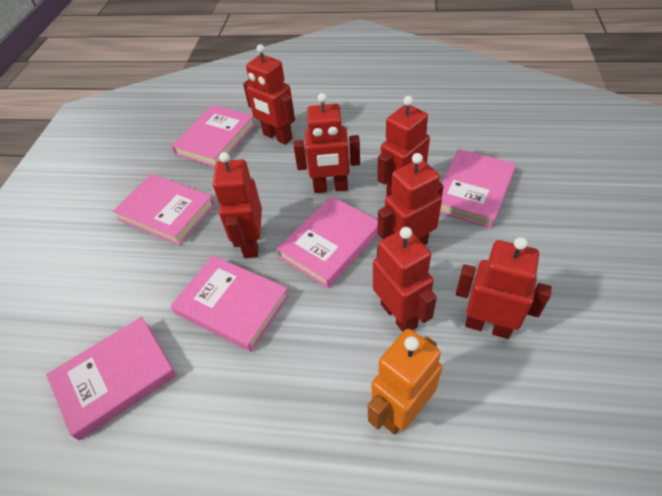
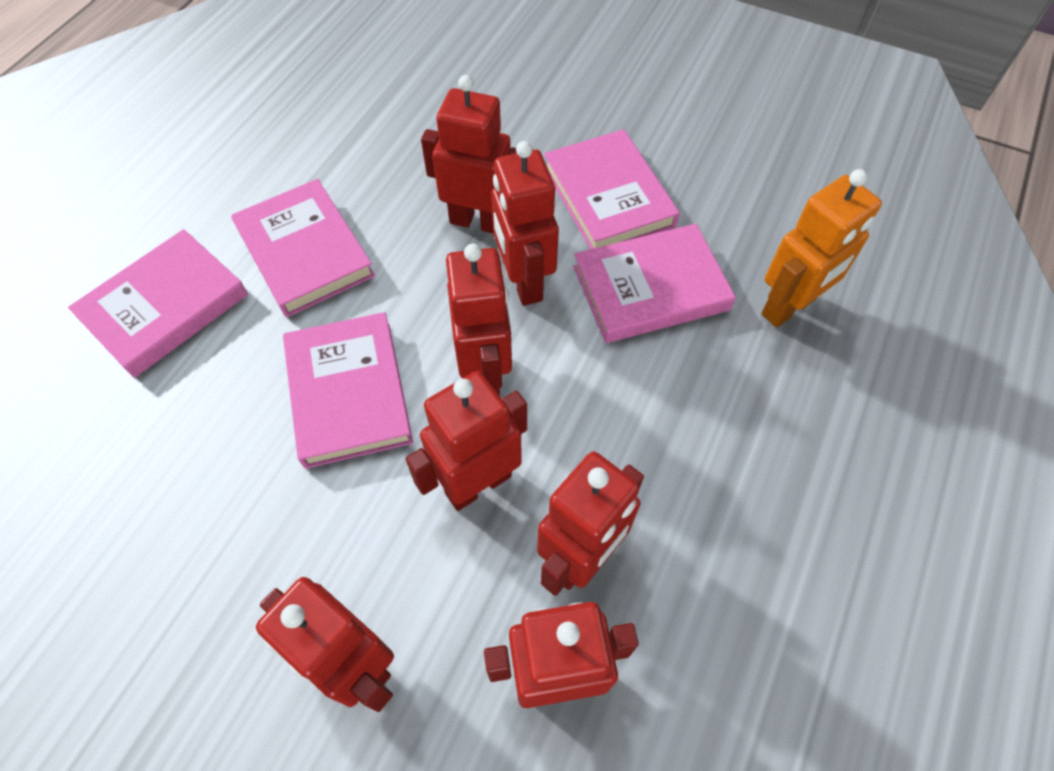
pink book: [46,317,177,440] [113,174,215,246] [171,105,255,167] [171,255,289,352] [277,196,378,288] [440,149,516,228] = 6 -> [68,229,248,378] [231,179,375,317] [283,312,413,469] [544,129,680,249] [573,224,736,343] = 5

